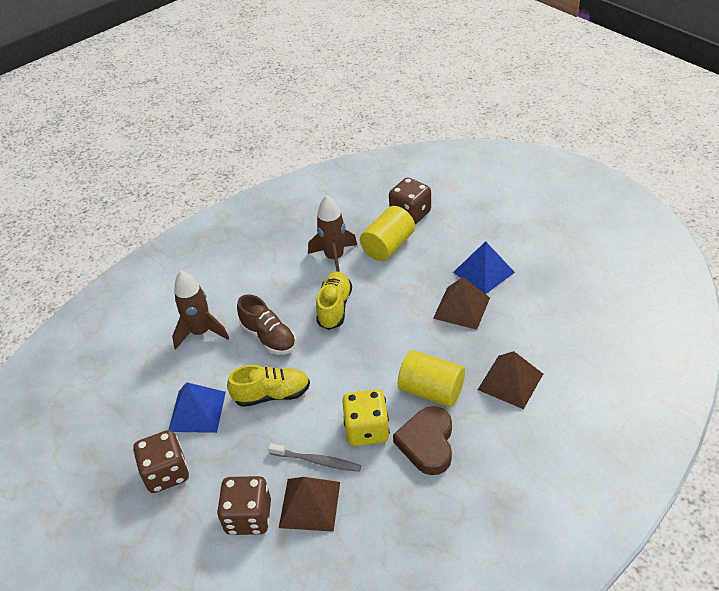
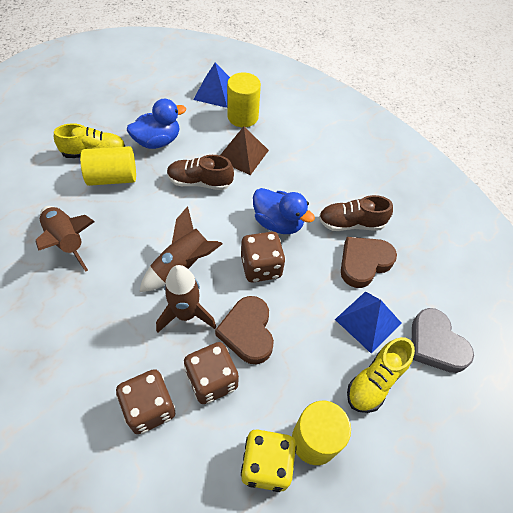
blue duck: none = 0 -> [127,99,186,149] [253,188,315,234] = 2
brown heart: [393,406,452,475] = 1 -> [215,296,274,365] [341,237,397,288] = 2
brown pyramid: [279,477,340,532] [433,277,490,330] [478,351,543,409] = 3 -> [220,126,269,175] = 1
brown rocket: [172,271,229,350] [308,195,357,272] = 2 -> [36,206,95,272] [139,206,222,292] [156,265,216,333] = 3
brown shoe: [237,294,296,355] = 1 -> [167,155,234,190] [319,195,393,231] = 2
grey heart: none = 0 -> [412,308,474,373] = 1
grey toothbrush: [268,443,361,472] = 1 -> none = 0
yellow cylinder: [360,206,415,261] [398,350,465,407] = 2 -> [80,146,136,186] [227,72,261,127] [292,401,351,465] = 3

